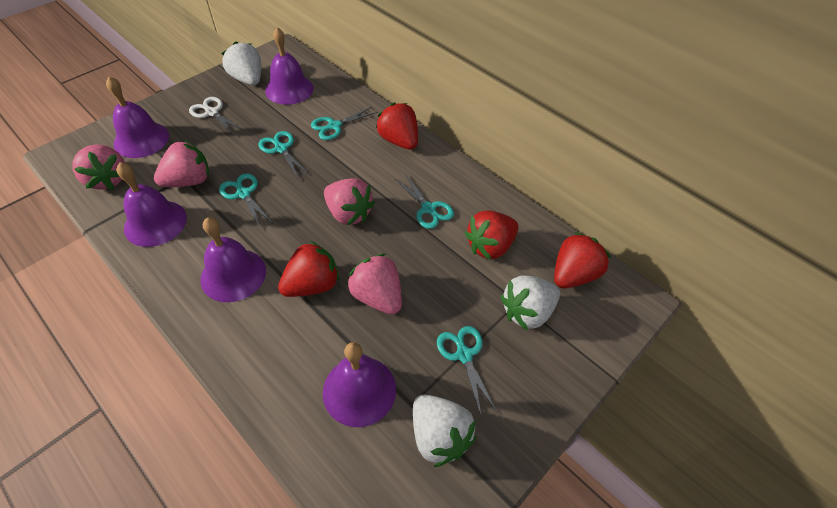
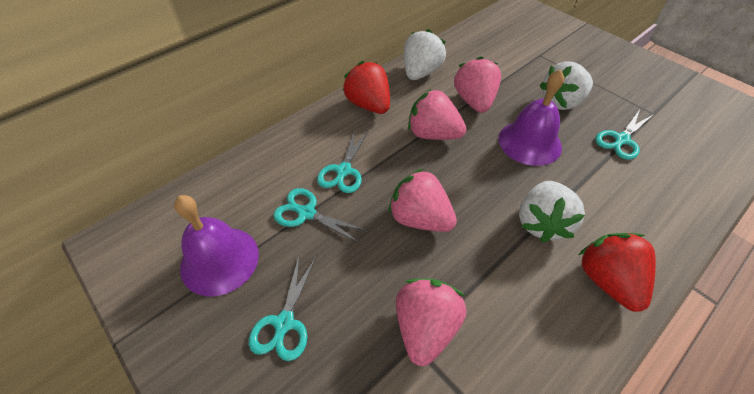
purple bell: [106,77,169,158] [116,162,187,247] [200,217,266,302] [265,27,314,105] [323,342,396,427] = 5 -> [174,195,259,296] [499,69,564,166] = 2
red strawberry: [278,241,340,297] [376,102,418,150] [465,210,519,260] [554,232,611,288] = 4 -> [343,61,390,114] [579,233,656,312] = 2
turquoise scissors: [219,173,273,227] [258,131,310,178] [311,107,377,140] [395,173,454,229] [437,326,497,415] = 5 -> [249,254,316,361] [273,188,368,243] [317,130,369,193] [595,110,654,160] = 4
white scissors: [189,97,245,136] = 1 -> none = 0

